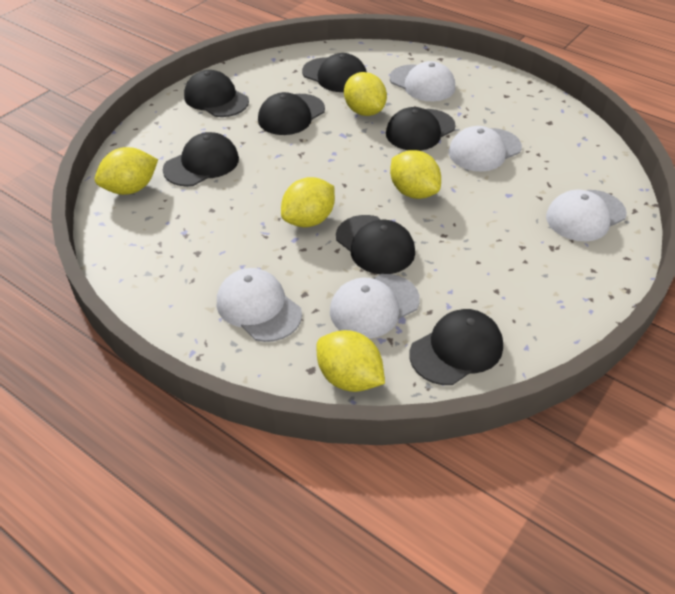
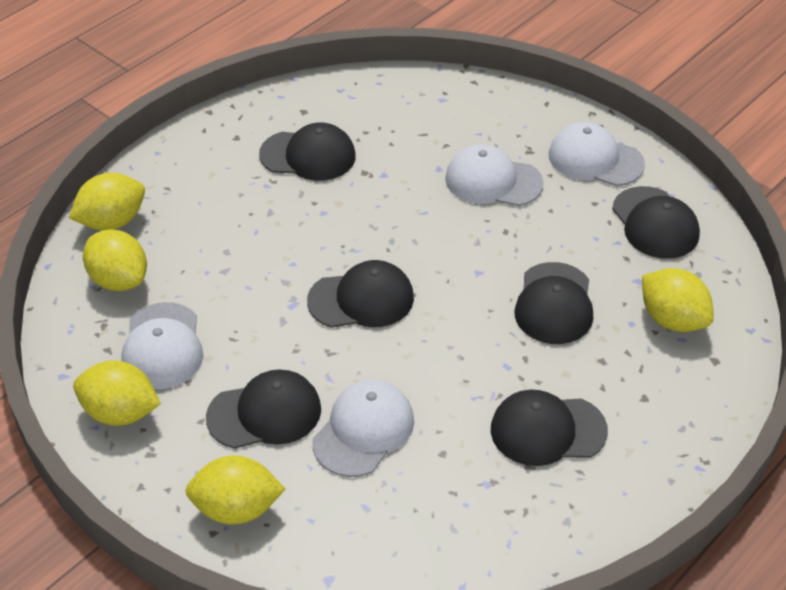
black cap: [163,132,239,186] [184,70,249,117] [258,92,325,135] [302,53,367,92] [336,215,415,274] [386,107,456,151] [409,309,503,385] = 7 -> [206,369,321,449] [259,123,356,181] [307,260,414,328] [491,390,608,466] [514,262,593,344] [612,186,700,259] = 6
white cap: [217,268,302,342] [330,274,420,339] [390,61,455,101] [449,126,522,172] [546,190,627,241] = 5 -> [121,302,203,389] [312,380,414,477] [445,144,544,206] [549,122,645,186] = 4

